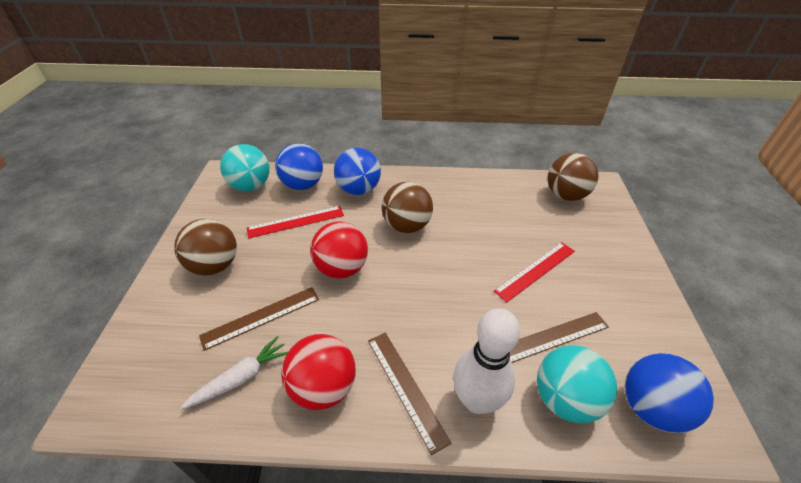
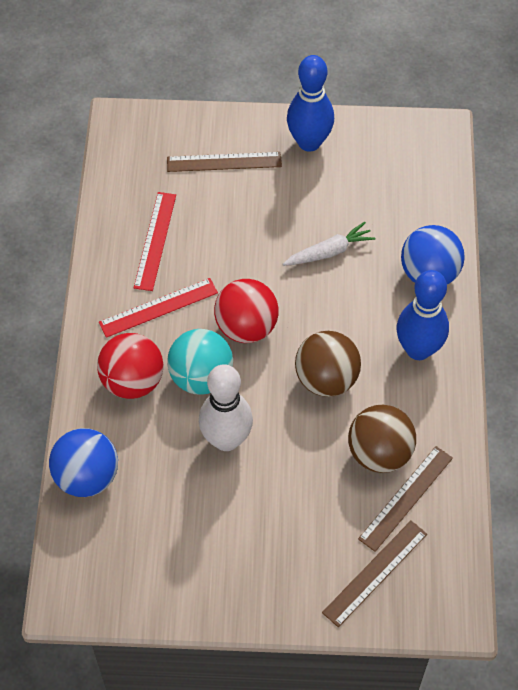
blue ball: [275,143,323,190] [334,148,381,195] [625,353,714,433] = 3 -> [49,428,118,497] [401,225,465,285] = 2
blue bowling pin: none = 0 -> [287,55,334,152] [397,270,449,360] = 2
brown ball: [174,219,237,275] [382,182,433,233] [547,153,599,201] = 3 -> [295,331,361,397] [348,405,416,473] = 2
turquoise ball: [220,144,270,191] [537,345,617,423] = 2 -> [167,329,233,395] = 1

